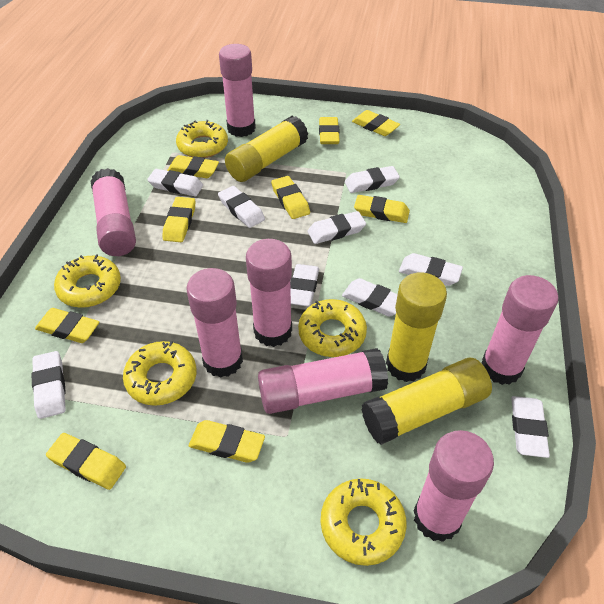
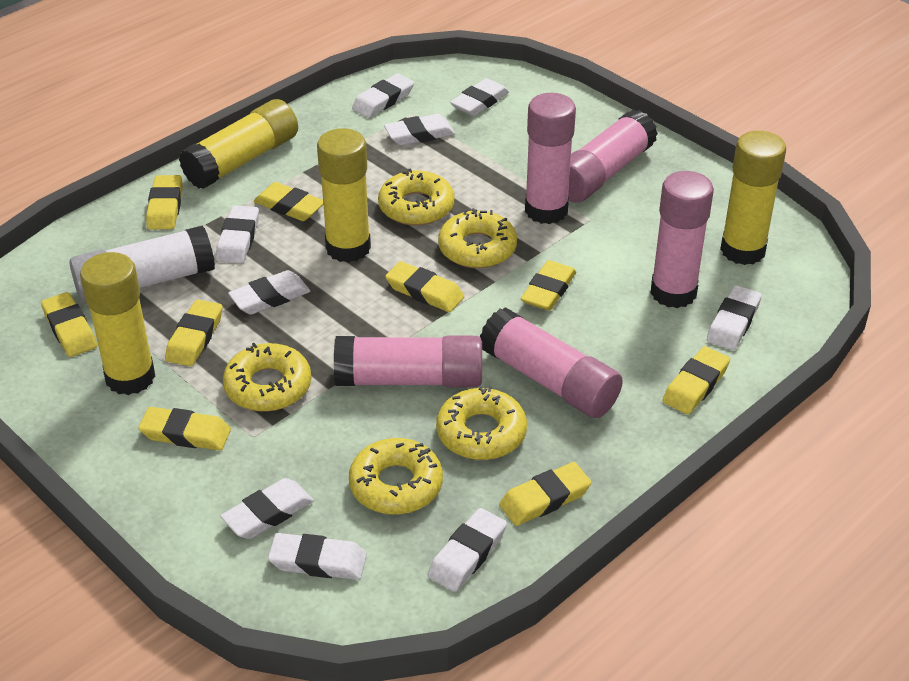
pink glue stick: [91,168,136,256] [186,268,243,378] [219,44,256,137] [246,239,292,347] [258,348,388,414] [414,430,494,542] [482,275,558,385] = 7 -> [334,336,482,387] [480,307,623,418] [525,93,576,224] [568,109,658,203] [650,171,714,308] = 5
white glue stick: none = 0 -> [69,225,215,304] = 1
yellow glue stick: [225,116,308,182] [361,358,492,445] [386,272,447,382] = 3 -> [80,252,156,395] [179,99,298,189] [317,128,371,263] [720,131,786,265] = 4

